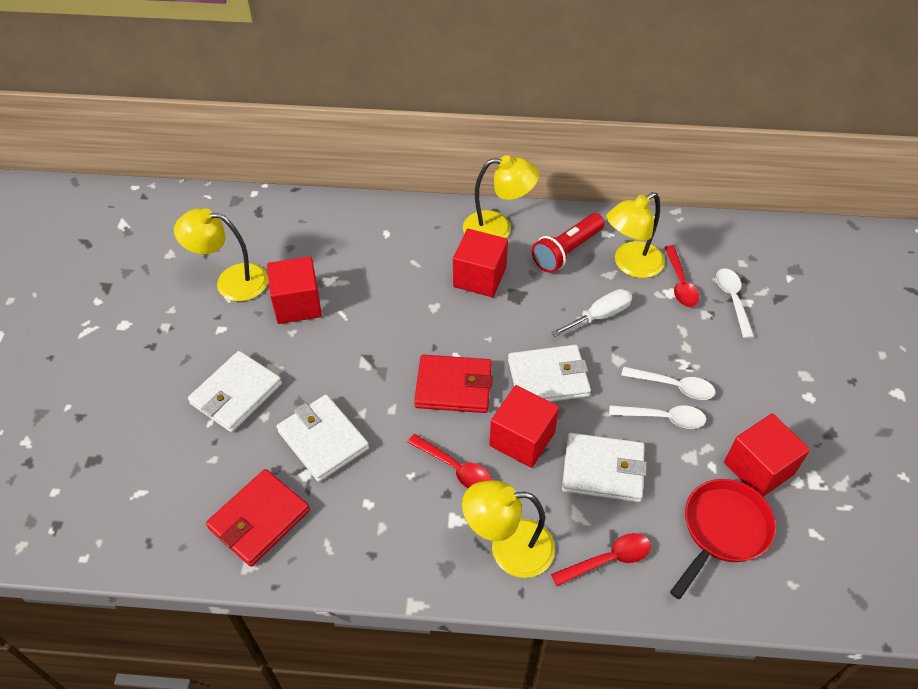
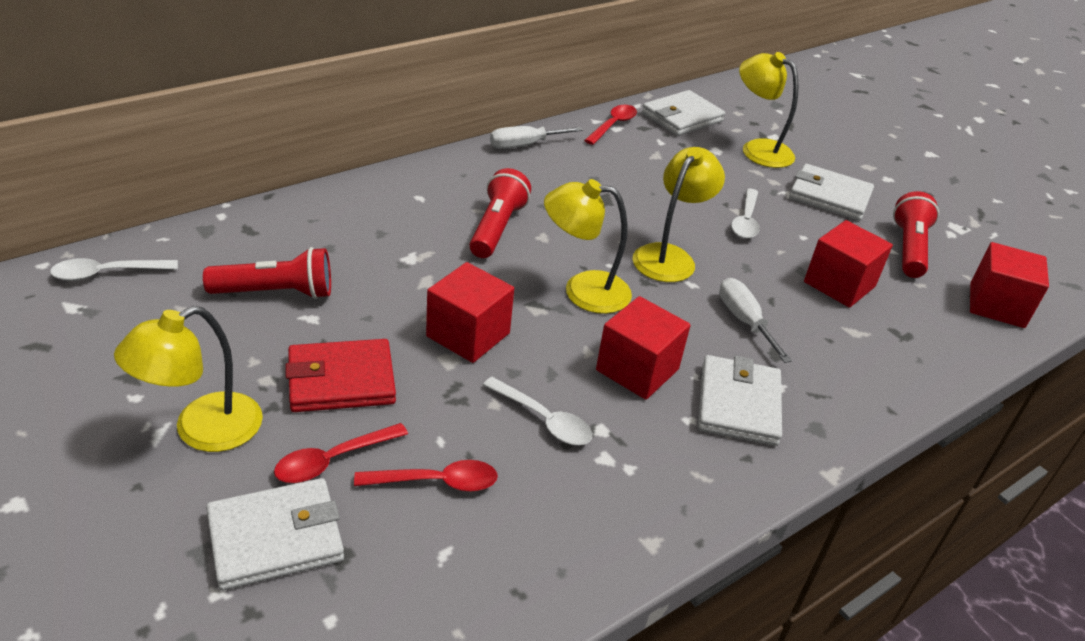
red flashlight: [532,213,605,273] = 1 -> [203,247,331,299] [469,168,531,258] [893,191,939,278] = 3
red pan: [670,479,776,599] = 1 -> none = 0
red wallet: [206,469,310,567] [414,355,493,413] = 2 -> [285,339,396,412] = 1
white screwdriver: [551,289,632,336] = 1 -> [490,126,583,149] [719,278,792,363] = 2

